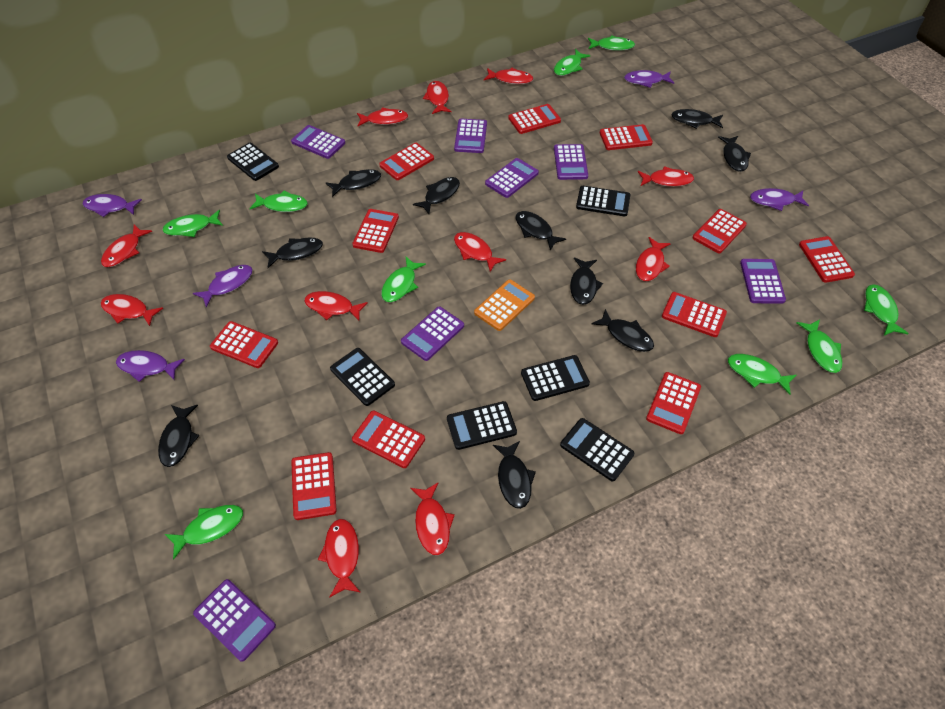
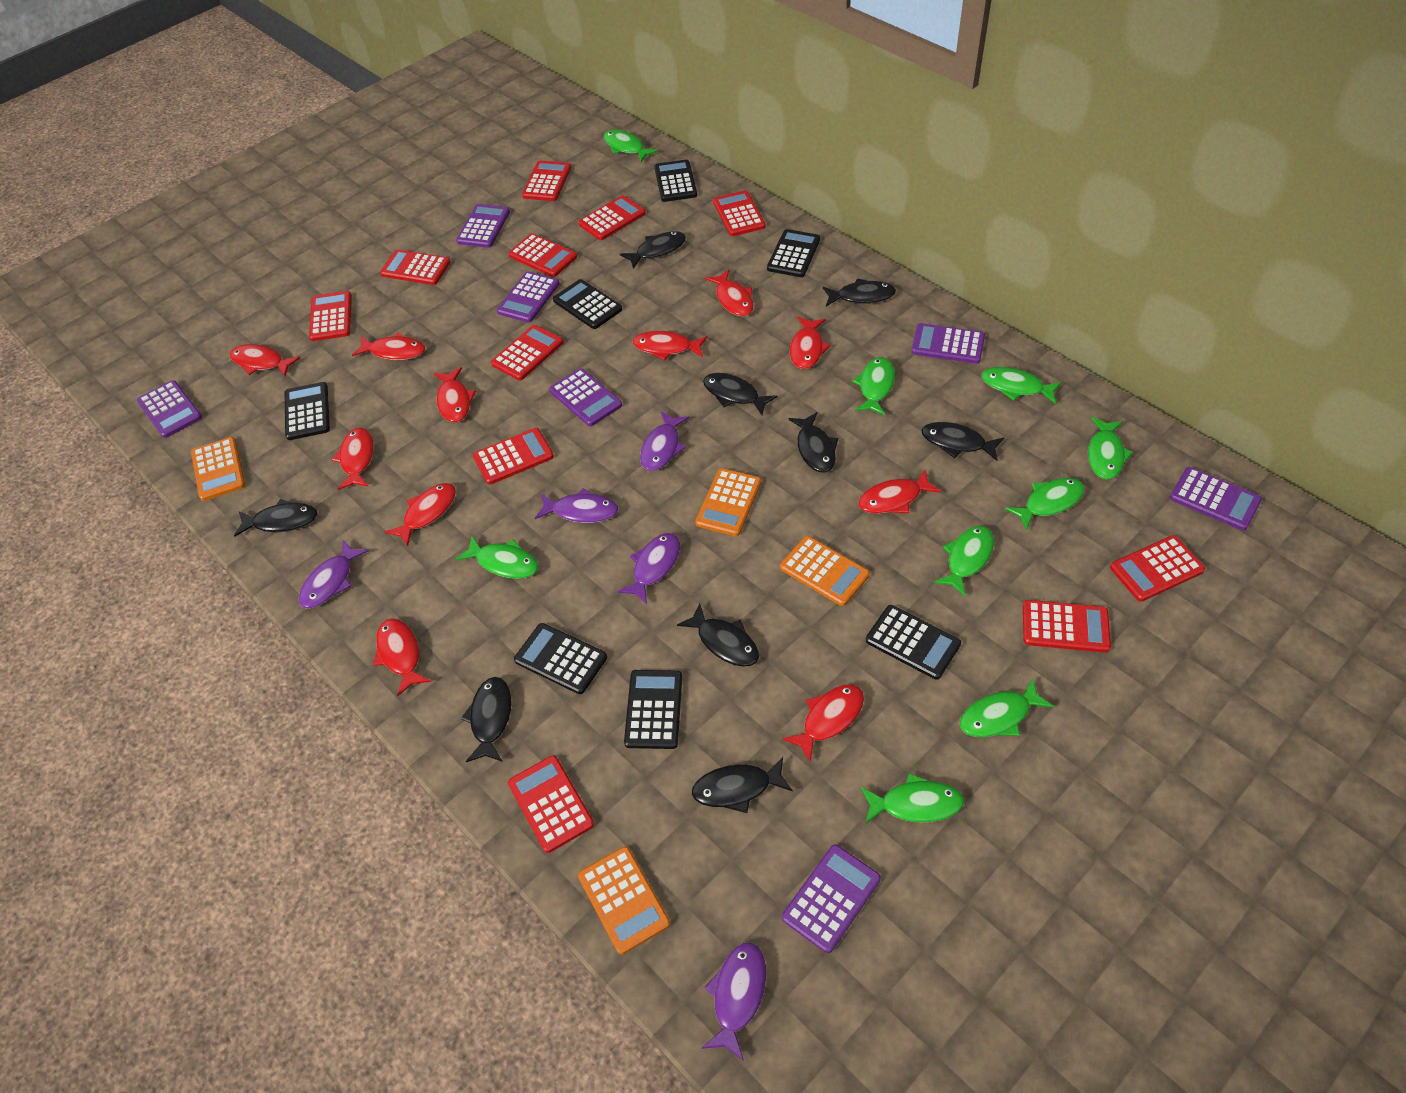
black calculator: [227,143,279,181] [330,348,395,406] [447,401,517,450] [521,355,590,401] [560,418,635,481] [576,186,630,216] = 6 -> [285,382,330,440] [514,623,607,694] [553,279,622,329] [624,670,682,749] [654,160,697,202] [767,229,820,277] [866,605,961,680] = 7
black fish: [158,405,199,467] [262,237,323,268] [326,169,381,197] [413,177,460,214] [493,441,536,509] [515,211,566,251] [570,257,603,305] [592,309,654,352] [671,109,723,129] [718,136,751,172] = 10 -> [234,499,318,537] [461,677,511,762] [620,231,686,269] [677,603,759,667] [692,757,793,813] [703,373,777,415] [788,412,838,473] [823,278,896,306] [921,422,1004,461] = 9
orange calculator: [474,279,535,331] = 1 -> [191,437,245,501] [578,846,670,955] [695,468,761,536] [780,536,870,606] = 4

